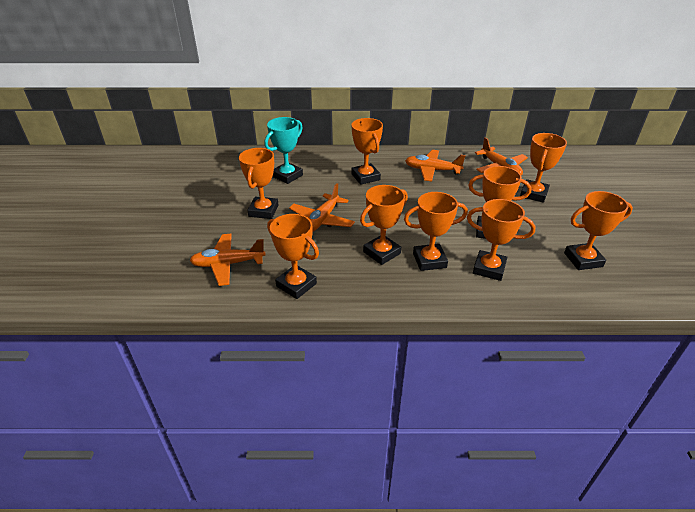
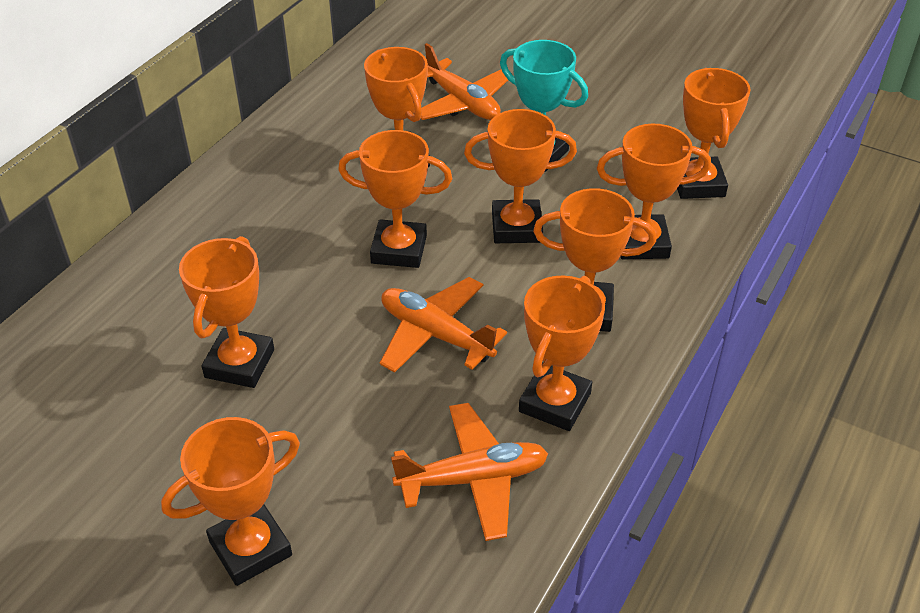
orange plane: [190,234,266,286] [289,183,355,232] [405,150,466,181] [475,137,528,176] = 4 -> [380,277,507,373] [391,403,548,541] [414,43,513,120] = 3

